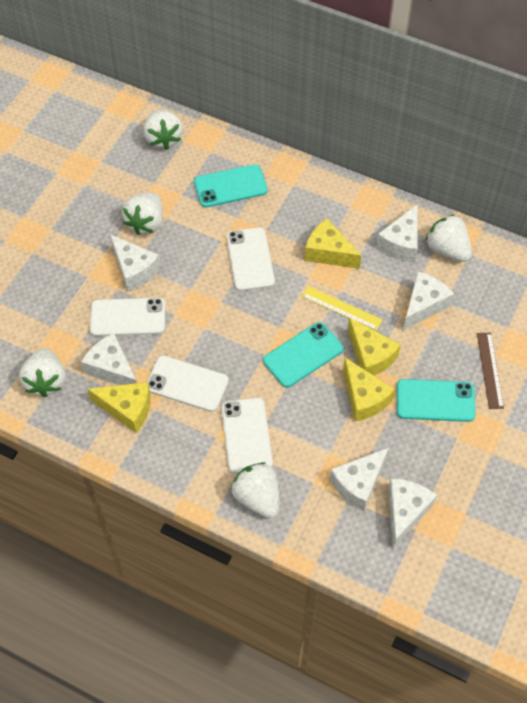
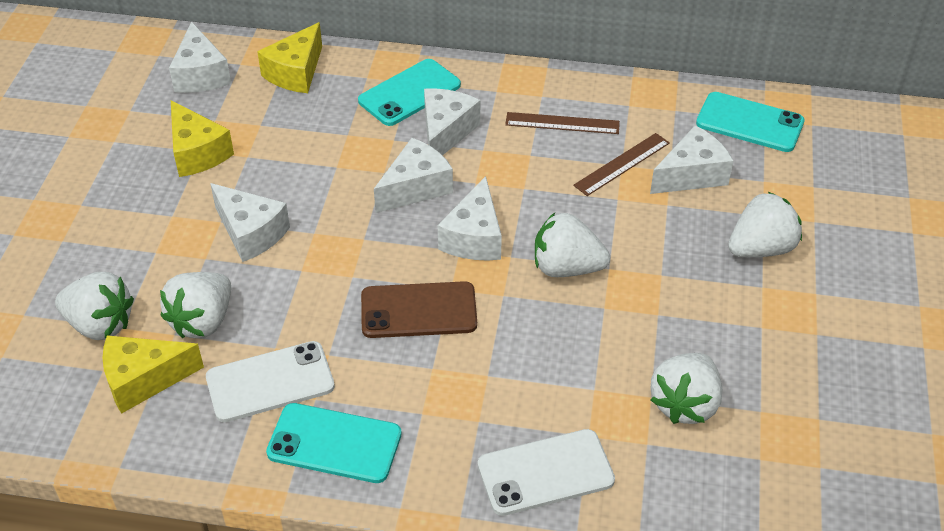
brown phone: none = 0 -> [361,281,477,338] = 1
brown ruler: [477,333,504,409] = 1 -> [505,112,620,134] [573,133,670,196] = 2
white phone: [90,298,165,336] [147,355,229,412] [221,398,273,474] [226,227,275,291] = 4 -> [206,341,335,422] [478,429,615,516] = 2
yellow cheese: [87,382,150,433] [305,219,361,269] [343,358,395,421] [348,318,401,376] = 4 -> [103,335,204,414] [171,100,234,177] [257,22,322,93] = 3
yellow ruler: [302,286,383,331] = 1 -> none = 0

